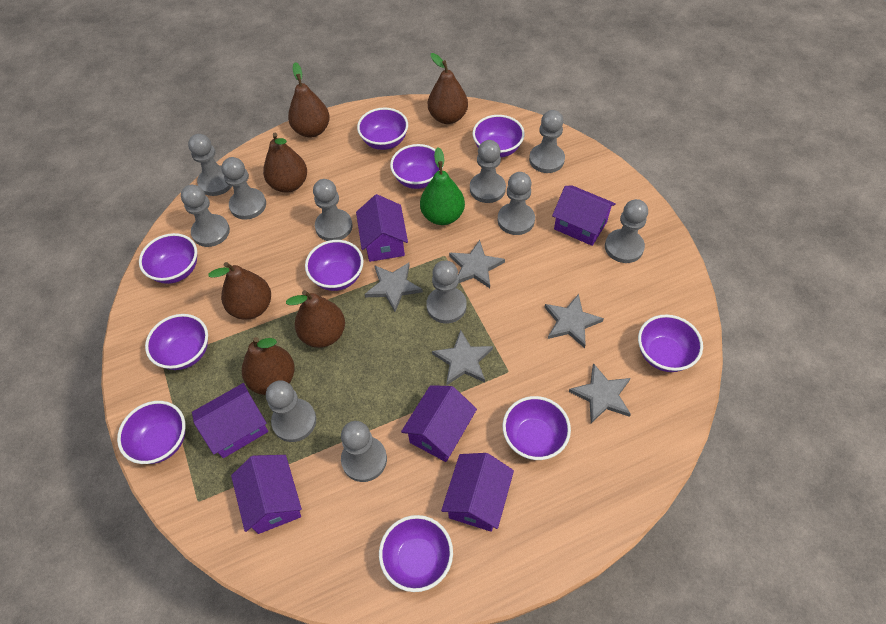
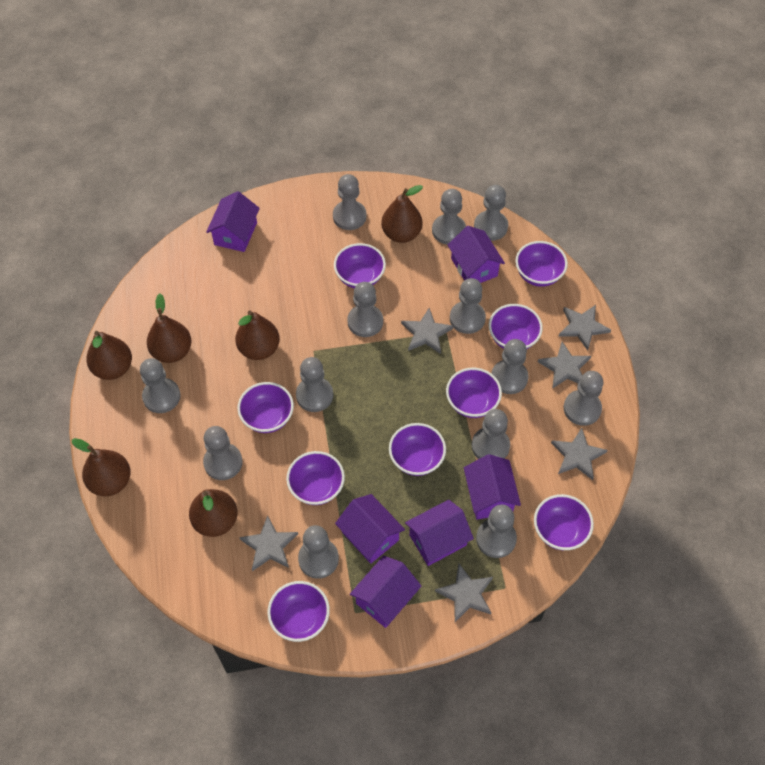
green pear: [420,147,465,225] = 1 -> none = 0
grey pawn: [181,185,230,247] [188,134,232,196] [221,157,266,220] [266,380,316,442] [313,179,353,241] [341,421,387,482] [426,261,467,323] [470,140,506,203] [498,172,535,235] [529,110,565,173] [605,199,648,263] = 11 -> [140,358,180,413] [203,426,243,480] [296,357,333,412] [298,525,339,579] [333,174,367,230] [347,282,383,337] [432,189,466,245] [450,278,486,334] [472,409,510,459] [474,185,508,241] [476,505,517,558] [491,339,528,394] [564,371,603,426] = 13
grey star: [365,263,423,312] [432,330,493,386] [449,240,505,288] [545,294,604,348] [569,363,631,423] = 5 -> [239,515,298,571] [401,308,454,354] [435,564,493,622] [538,342,591,389] [551,428,608,480] [558,305,611,351] = 6
purple bowl: [117,401,185,464] [139,233,197,284] [145,314,208,370] [305,240,364,291] [357,107,408,150] [379,515,453,592] [390,144,443,189] [473,115,525,157] [502,396,571,460] [638,314,703,372] = 10 -> [237,382,294,433] [267,581,330,642] [286,451,345,505] [334,243,386,288] [389,423,446,476] [446,368,502,418] [489,304,543,349] [515,241,568,287] [534,494,594,550] = 9

